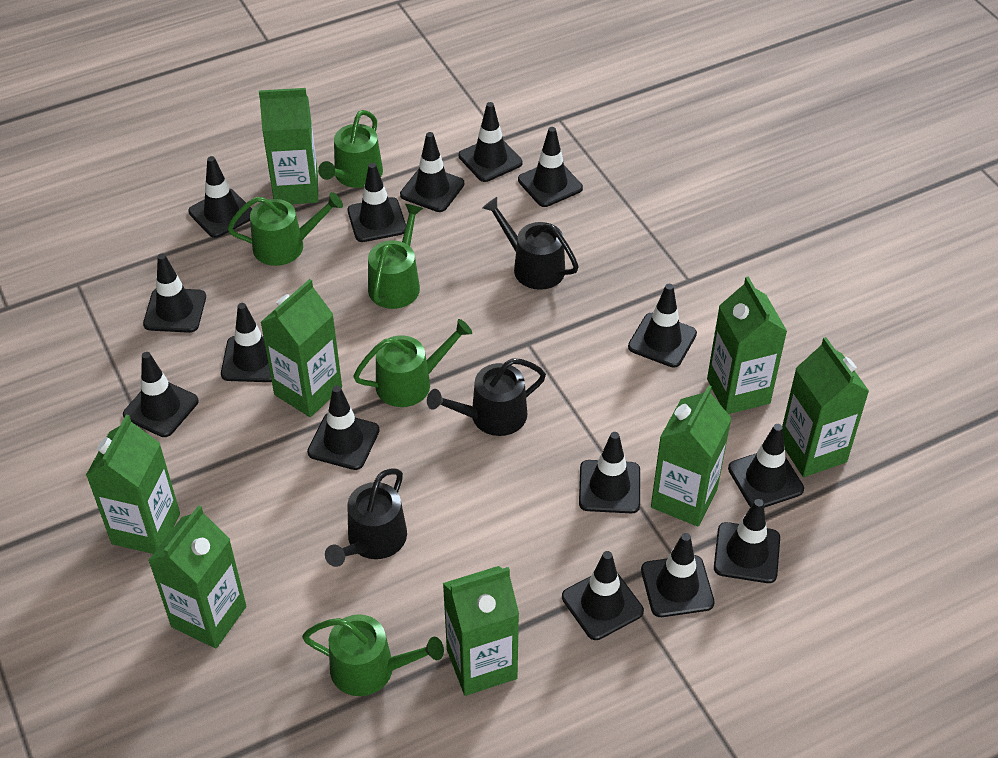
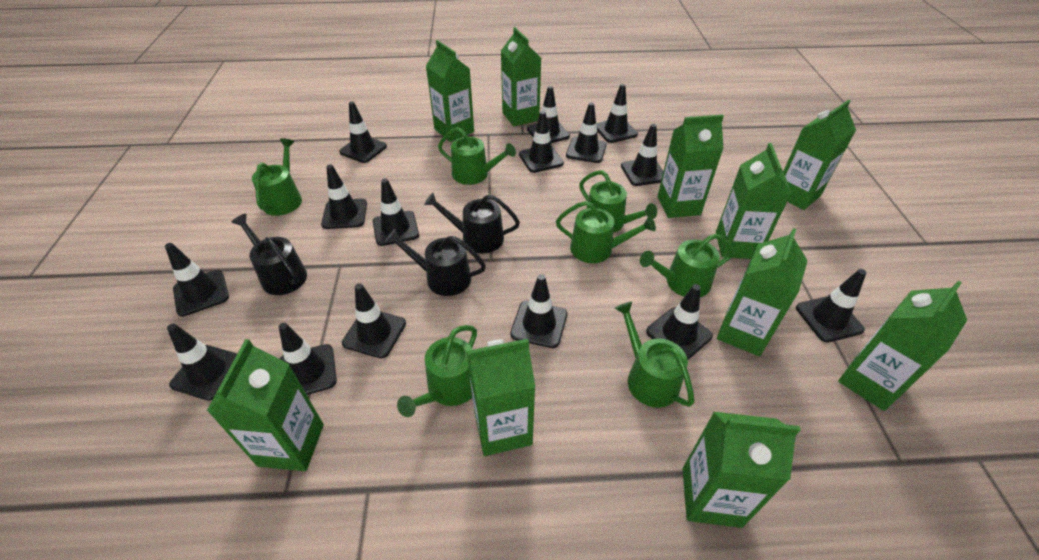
green carton: [86,415,180,554] [148,505,246,648] [259,88,318,204] [260,279,342,417] [443,566,519,696] [651,385,732,526] [707,276,787,414] [782,337,869,477] = 8 -> [207,339,324,471] [426,40,474,142] [467,339,536,456] [501,27,541,126] [658,115,724,218] [683,412,801,528] [716,143,792,259] [717,228,808,356] [783,99,856,210] [838,281,967,411] = 10
green watering can: [227,192,343,266] [302,614,444,696] [318,110,383,188] [353,319,472,407] [368,204,423,309] = 5 -> [252,138,302,216] [397,325,477,417] [438,127,516,185] [556,201,656,263] [579,170,657,233] [615,302,694,408] [640,234,733,297] = 7

